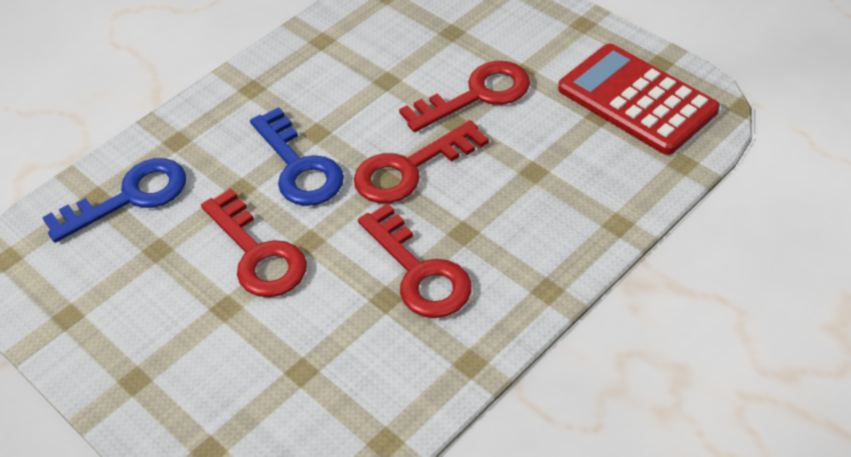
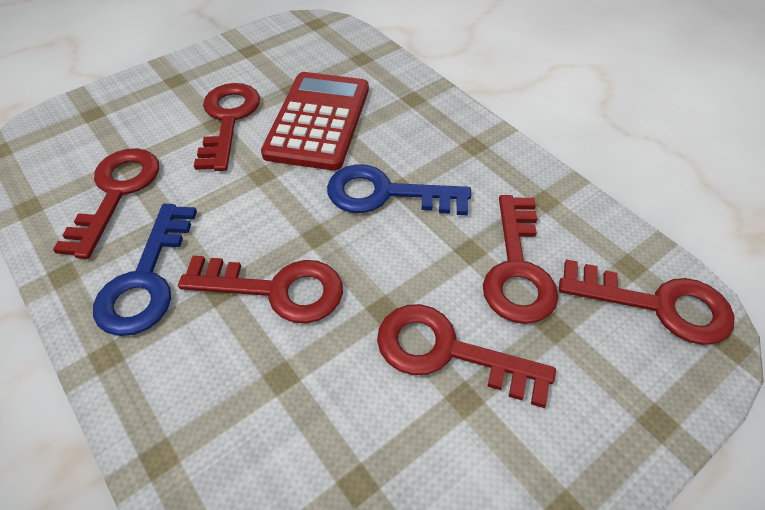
red key: [201,189,307,297] [354,120,489,203] [358,203,472,318] [399,61,530,132] = 4 -> [53,148,159,259] [178,256,343,324] [194,83,260,171] [377,304,556,408] [483,195,558,324] [559,259,735,345] = 6

